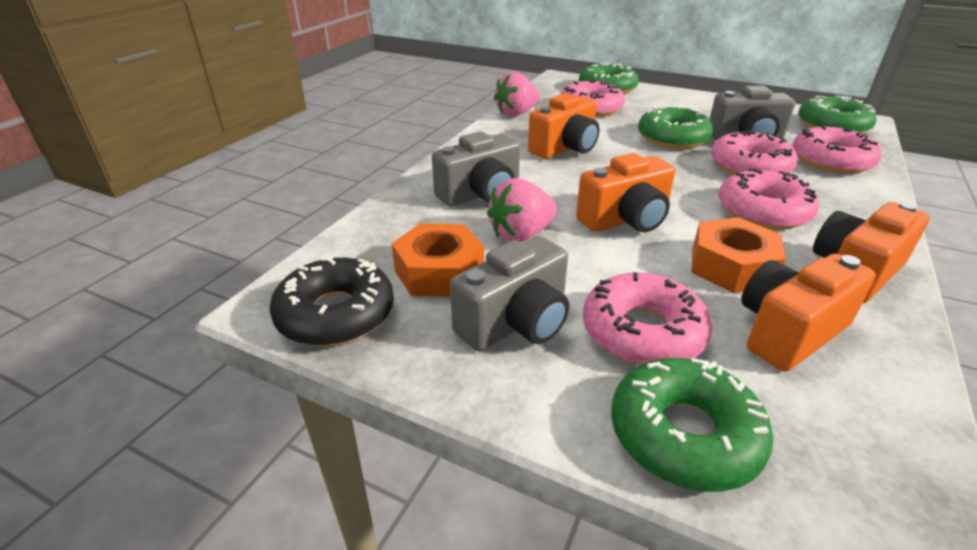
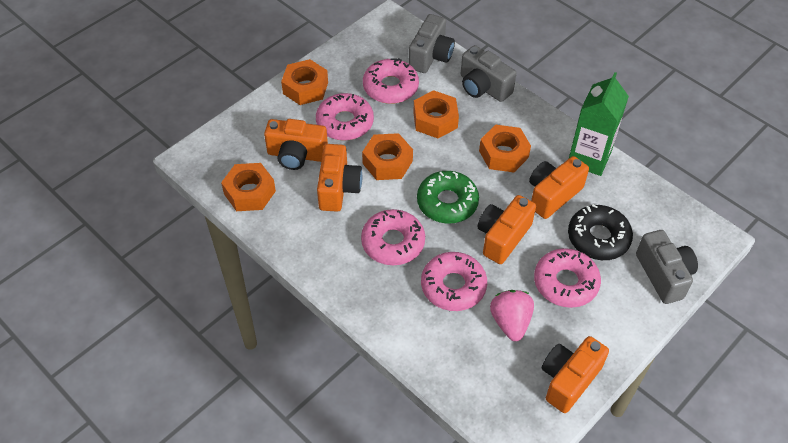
green carton: none = 0 -> [569,72,629,176] = 1
green donut: [579,63,639,94] [611,358,773,492] [638,105,713,149] [798,96,876,133] = 4 -> [417,171,479,224] = 1
orange camera: [528,93,600,159] [576,153,675,232] [741,254,876,371] [813,202,930,303] = 4 -> [264,119,328,170] [317,144,362,212] [477,195,536,264] [529,156,589,219] [541,336,609,413] = 5
orange nut: [392,223,484,297] [691,217,786,293] = 2 -> [221,163,276,211] [281,59,328,105] [362,133,413,180] [413,90,459,138] [479,124,531,172] = 5
pink strawberry: [487,178,557,243] [494,72,540,117] = 2 -> [490,290,534,341] = 1

